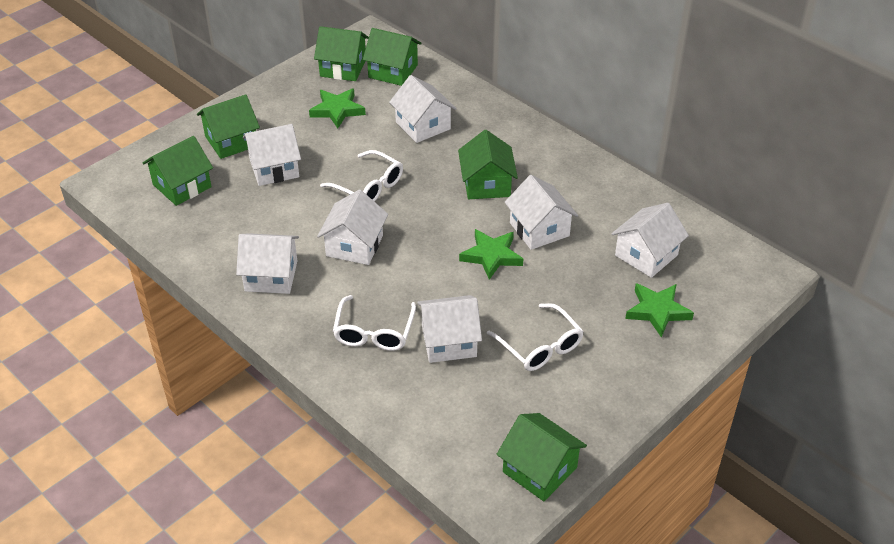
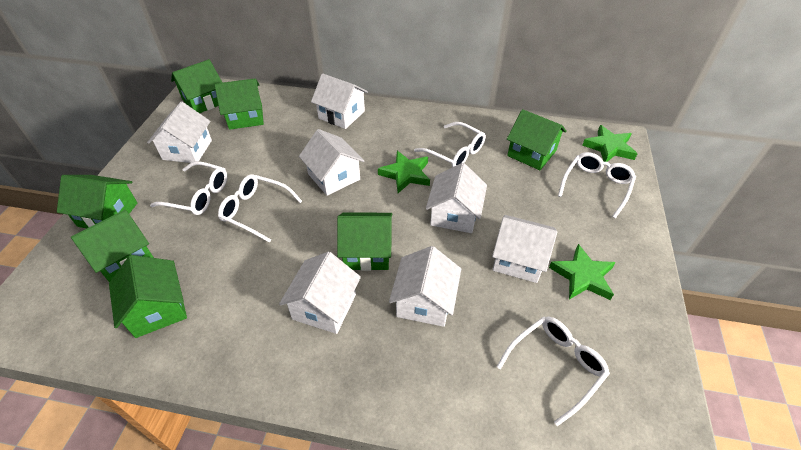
green house: [143,136,213,206] [197,94,260,159] [314,26,369,81] [363,28,422,86] [458,130,518,199] [497,413,587,501] = 6 -> [57,175,137,228] [71,209,154,282] [109,255,187,338] [171,59,223,113] [215,78,264,130] [337,212,392,271] [507,109,567,170] = 7
white glasses: [320,150,403,202] [333,295,416,351] [487,303,584,371] = 3 -> [150,161,227,215] [218,174,302,243] [414,122,486,167] [497,317,610,426] [558,152,636,219] = 5

